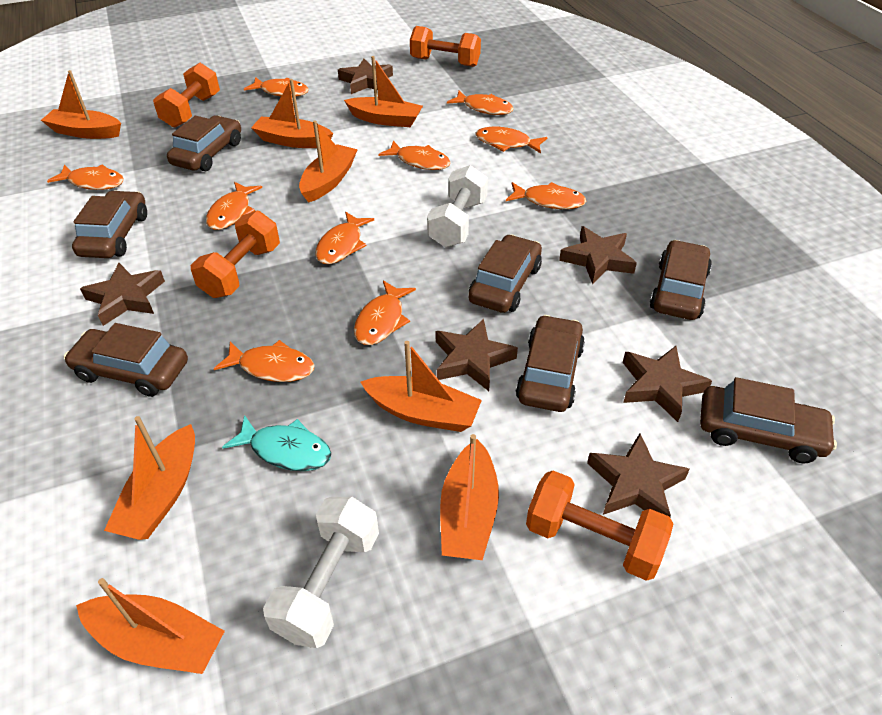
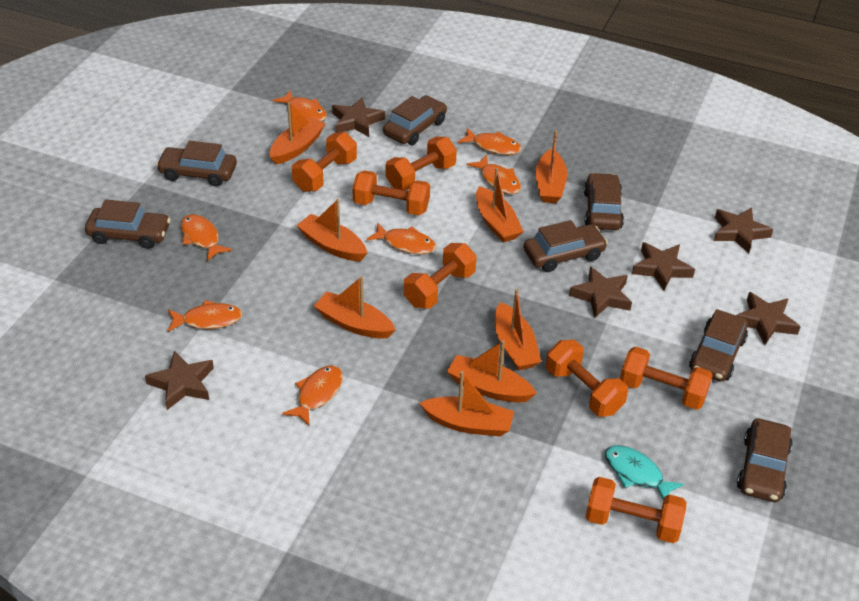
orange dumbbell: [153,63,220,128] [191,211,280,298] [410,26,481,67] [526,471,674,581] = 4 -> [292,132,357,192] [352,170,430,215] [386,137,457,190] [404,243,477,309] [546,340,628,417] [586,477,687,543] [620,347,713,410] = 7
orange fish: [47,164,124,190] [206,182,262,230] [214,340,314,382] [244,77,309,97] [315,212,374,264] [354,280,416,345] [378,141,451,170] [447,91,514,115] [476,127,547,153] [506,182,586,209] = 10 -> [168,300,243,332] [181,214,232,261] [273,91,327,121] [282,365,343,426] [366,223,436,254] [458,128,522,155] [467,155,521,194] = 7
white dumbbell: [263,497,379,648] [427,165,488,247] = 2 -> none = 0

